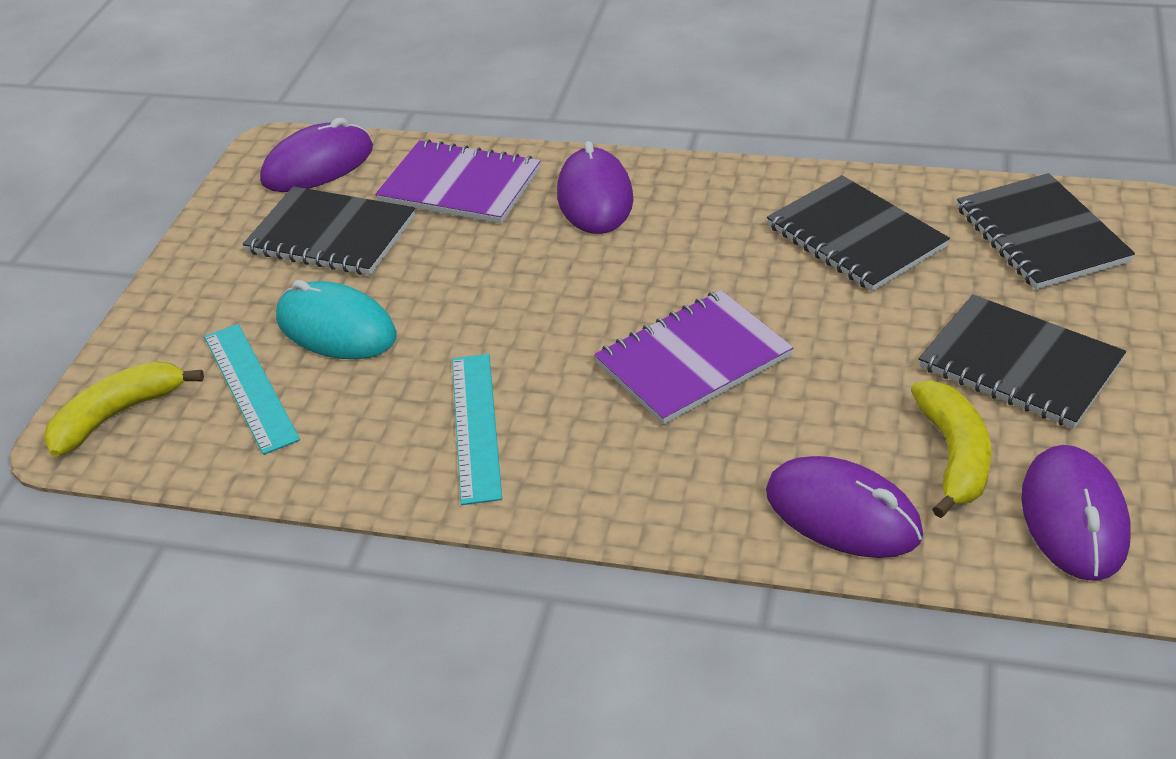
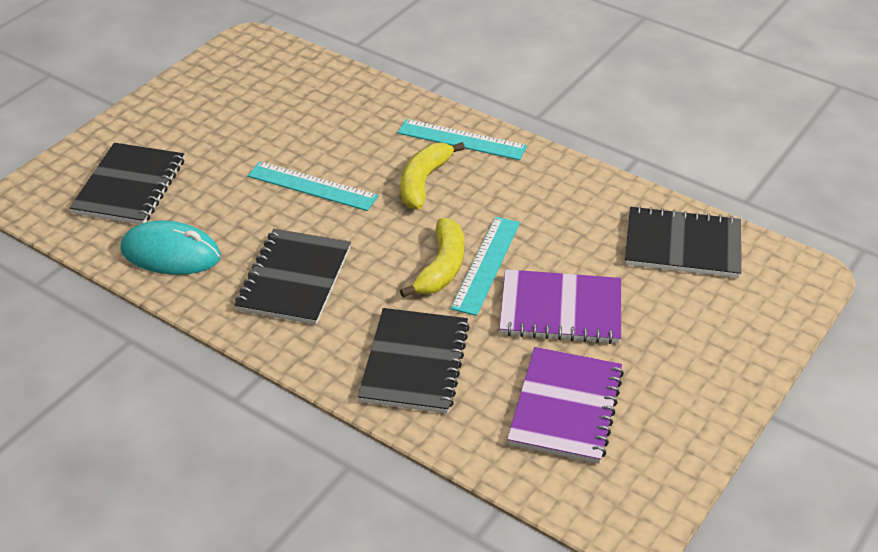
purple mouse: [260,118,373,192] [557,141,633,234] [766,456,923,558] [1021,445,1131,581] = 4 -> none = 0
turquoise ruler: [204,324,300,455] [452,354,502,505] = 2 -> [247,161,378,211] [398,119,527,160] [451,217,520,316] = 3

